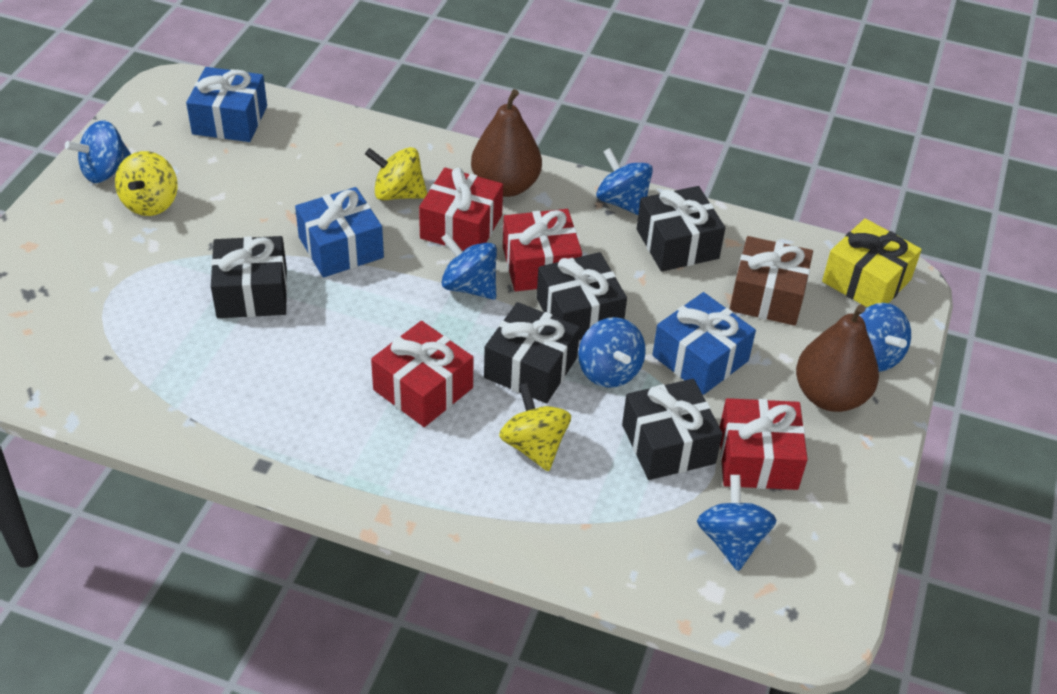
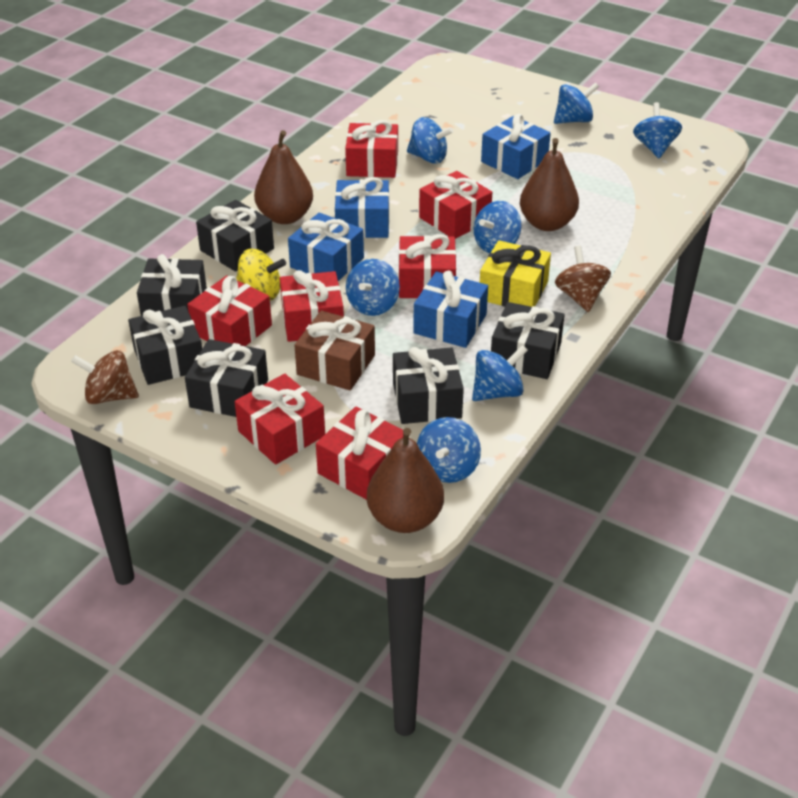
black gift: [211,236,287,318] [484,302,580,403] [537,252,627,340] [622,379,723,480] [637,186,725,272] = 5 -> [128,306,202,385] [137,254,207,316] [185,339,268,417] [196,200,274,272] [393,347,464,424] [491,302,565,379] = 6
blue gift: [186,67,267,142] [295,187,384,278] [652,292,756,395] = 3 -> [288,212,364,281] [335,177,389,238] [413,271,488,348] [481,114,551,179] = 4
blue spinning top: [65,120,131,183] [441,233,497,300] [578,317,646,388] [596,148,653,215] [697,475,777,571] [859,303,911,372] = 6 -> [346,259,400,316] [407,117,453,164] [417,417,481,483] [472,345,528,401] [474,201,521,253] [554,82,599,124] [633,102,682,158] = 7
brown pear: [471,89,542,197] [796,304,879,412] = 2 -> [254,130,313,224] [367,428,444,533] [520,138,579,231] = 3
brown spinning top: none = 0 -> [71,350,139,404] [555,246,611,312] = 2
red gift: [371,321,474,427] [419,168,503,251] [503,209,582,291] [720,398,808,490] = 4 -> [187,275,272,346] [235,374,325,465] [280,270,344,342] [316,407,403,500] [345,120,398,178] [399,234,456,298] [419,171,492,239] = 7
yellow spinning top: [115,151,178,216] [365,147,427,201] [499,383,571,471] = 3 -> [236,249,286,300] = 1

